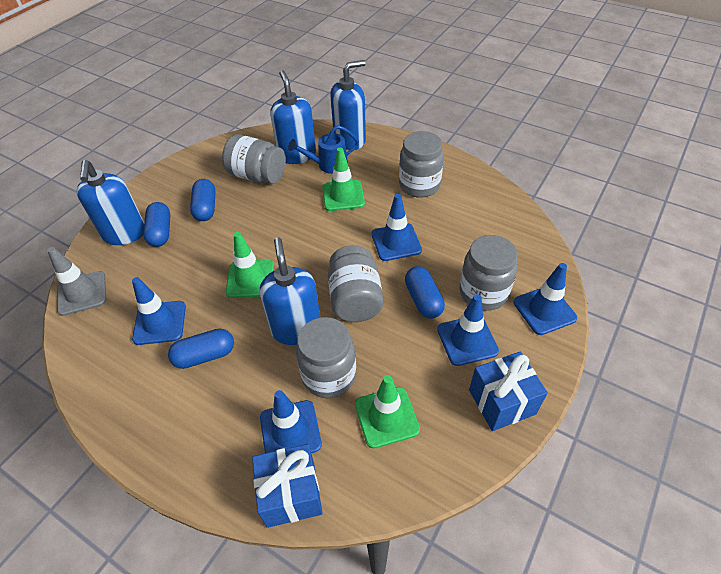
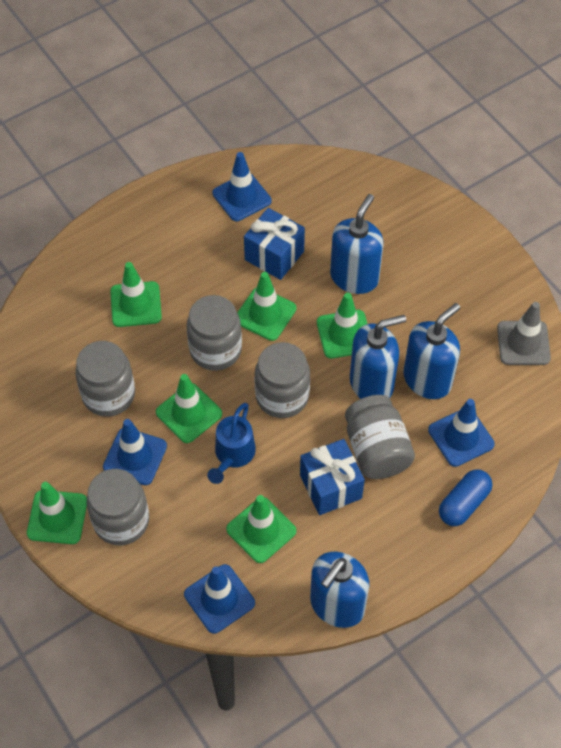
blue capsule: [143,202,170,247] [168,328,234,369] [190,179,216,221] [405,266,445,319] = 4 -> [439,469,492,526] = 1
blue traffic cone: [132,277,186,345] [260,390,322,453] [372,194,422,261] [437,294,499,366] [514,263,577,335] = 5 -> [103,419,167,485] [184,564,255,634] [212,152,271,221] [428,399,495,467] = 4
green traffic cone: [226,232,274,298] [322,148,365,211] [355,375,420,448] = 3 -> [27,482,87,544] [110,262,162,327] [156,374,222,443] [226,495,296,563] [237,272,296,341] [317,293,367,359] = 6

